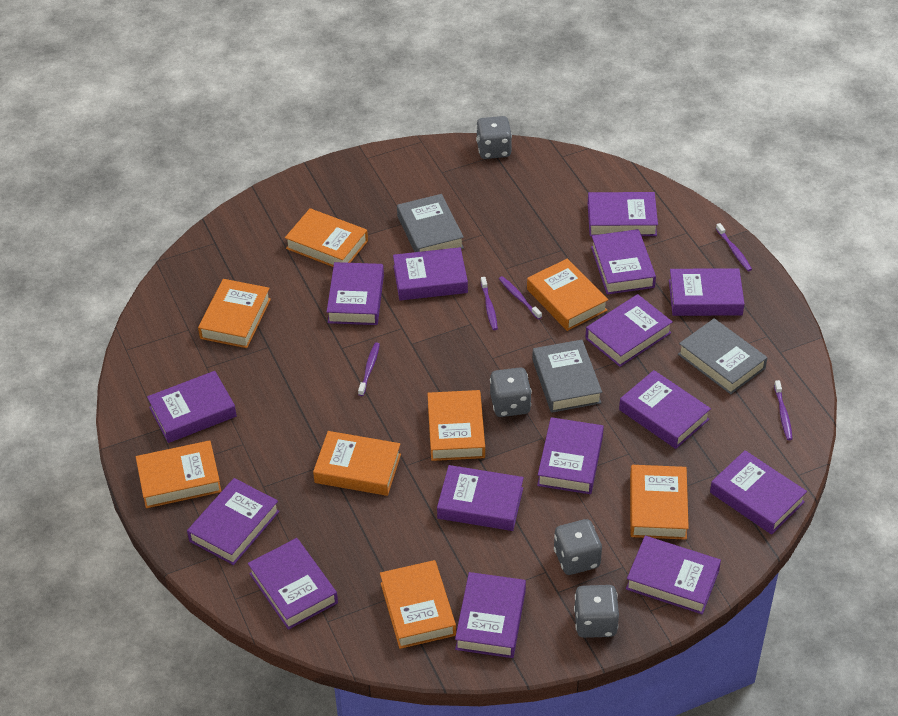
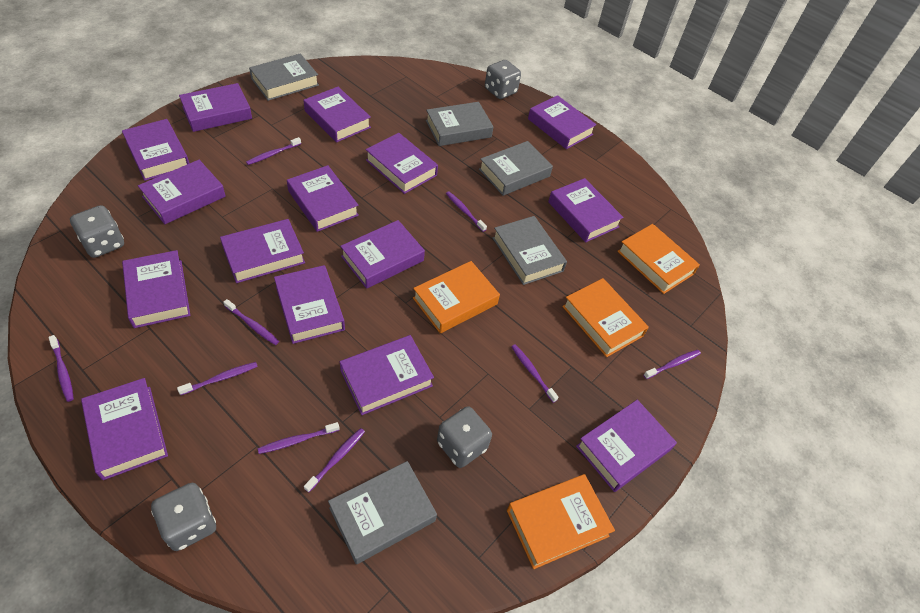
grey book: [397,194,464,252] [532,340,602,413] [678,318,767,394] = 3 -> [249,54,319,101] [328,461,437,564] [426,102,493,146] [479,141,553,196] [492,216,567,285] = 5
orange book: [136,441,222,508] [198,279,271,348] [285,208,368,267] [313,431,401,496] [380,560,456,649] [427,390,485,461] [527,258,608,331] [630,465,689,540] = 8 -> [413,261,500,333] [507,474,615,569] [562,278,649,357] [617,224,700,294] = 4
purple toothbrush: [358,342,380,396] [481,277,498,330] [499,276,542,320] [716,223,752,271] [774,380,793,440] = 5 -> [49,335,74,402] [177,362,258,395] [223,299,279,345] [246,137,301,165] [258,422,340,454] [304,428,365,492] [446,191,487,232] [511,344,559,403] [643,350,701,379] = 9

